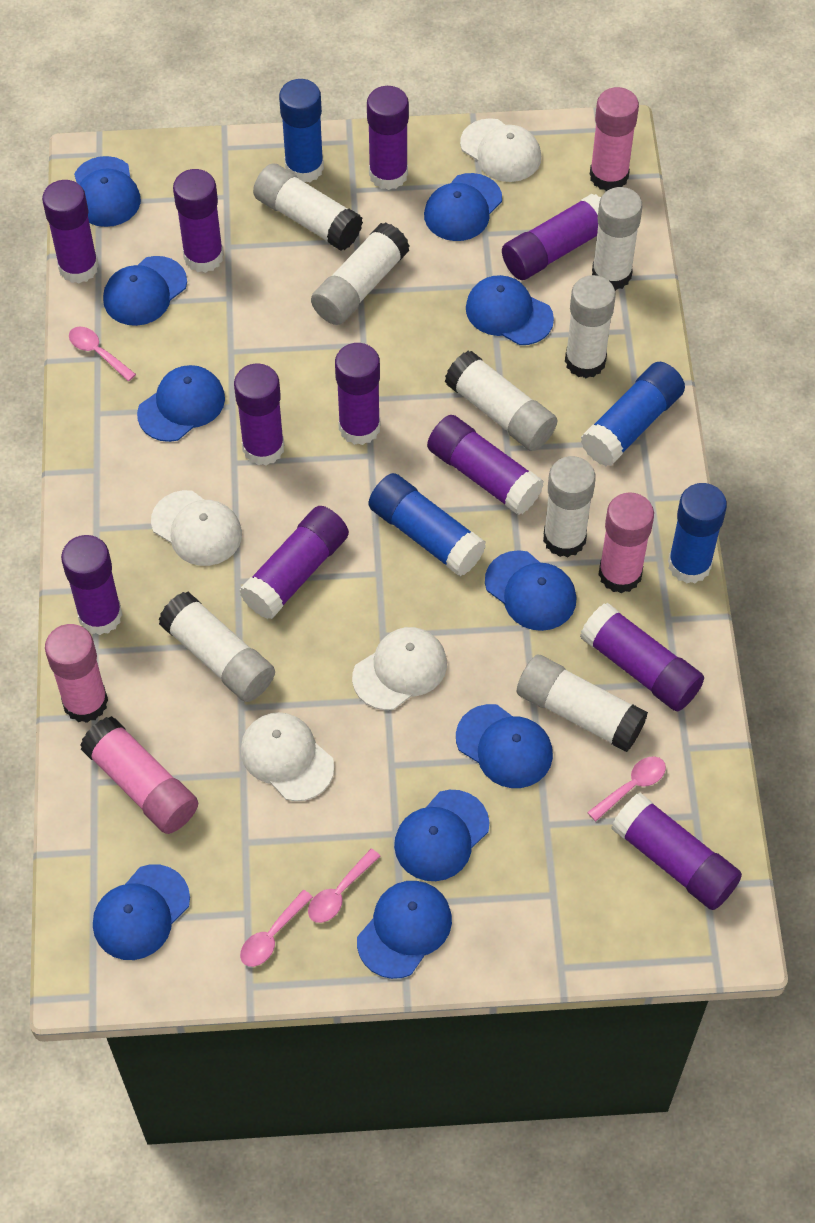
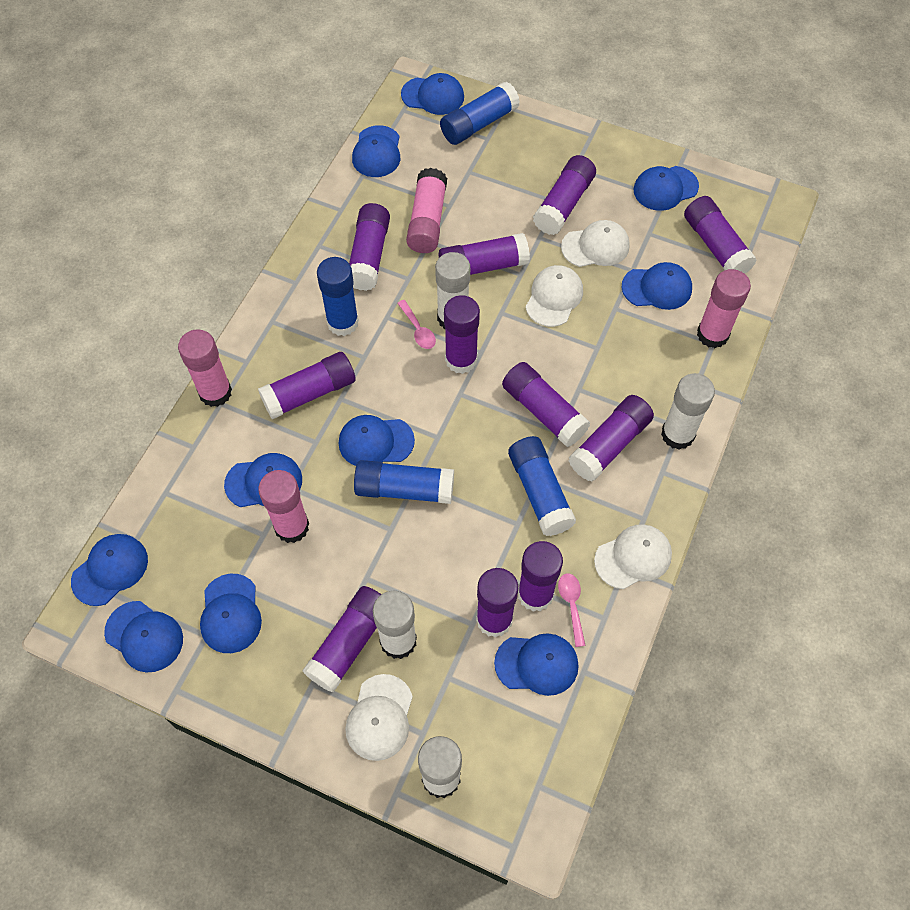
pink spoon: [69,327,136,381] [240,890,313,967] [308,849,380,923] [587,756,666,821] = 4 -> [397,300,436,349] [558,573,586,647] = 2
white glue stick: [158,592,275,702] [253,163,363,251] [311,222,410,325] [445,351,557,451] [517,655,648,752] [543,456,596,557] [565,275,616,378] [592,187,643,291] = 8 -> [373,591,417,659] [418,736,462,798] [435,252,470,329] [661,373,715,450] = 4

